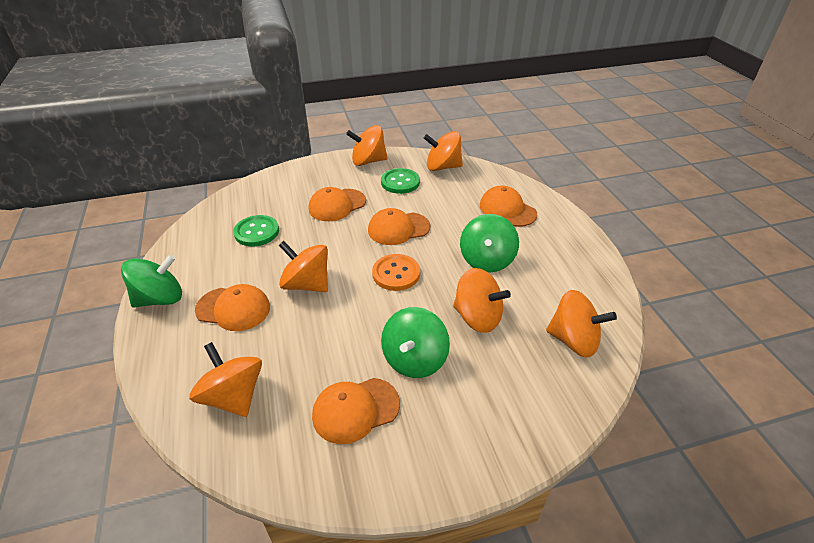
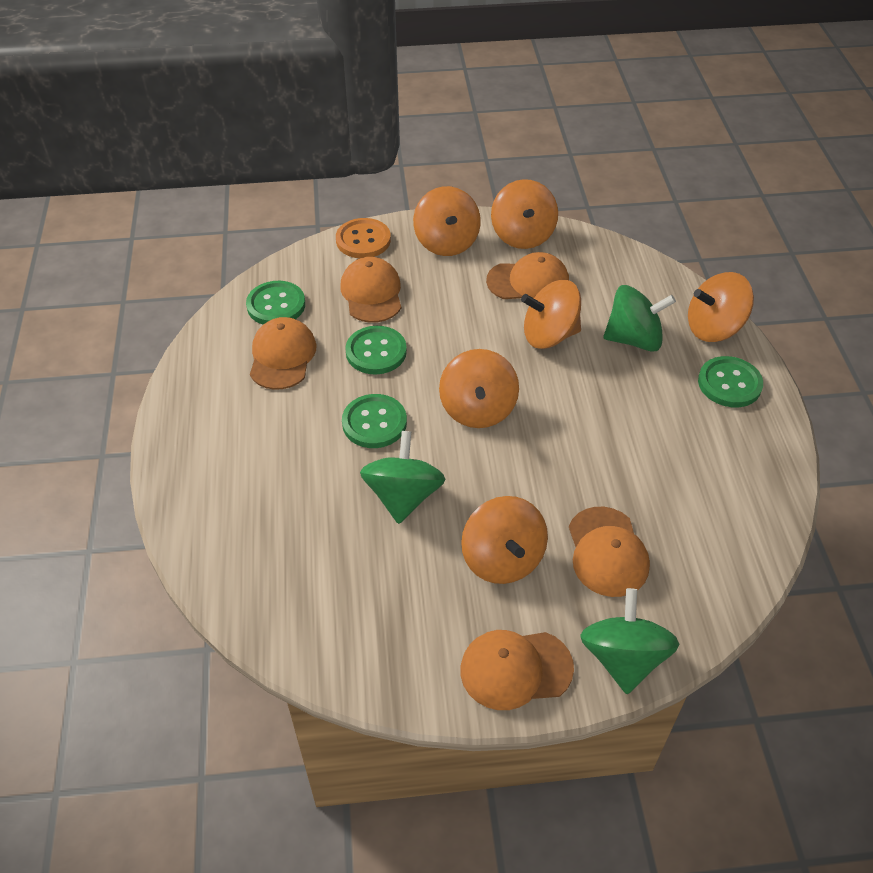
green button: [233,215,279,246] [381,168,420,194] = 2 -> [246,281,305,325] [342,394,407,448] [345,326,407,374] [698,356,763,407] = 4

